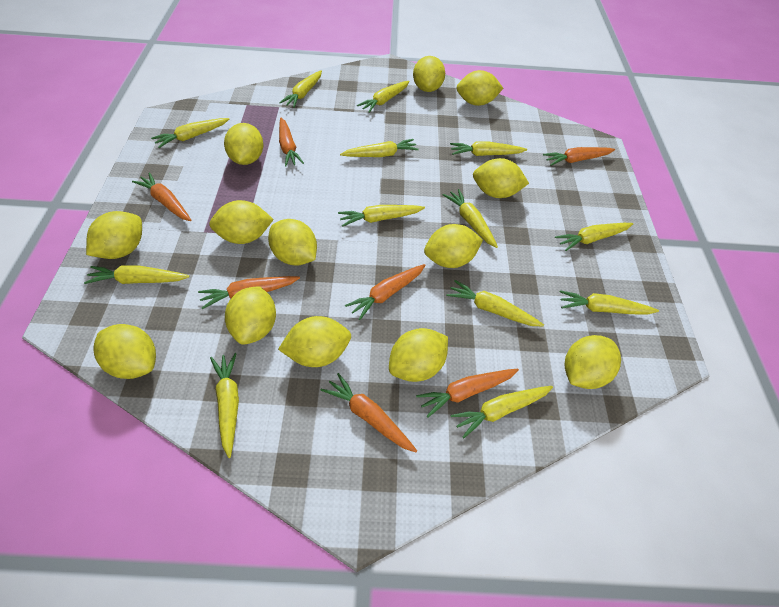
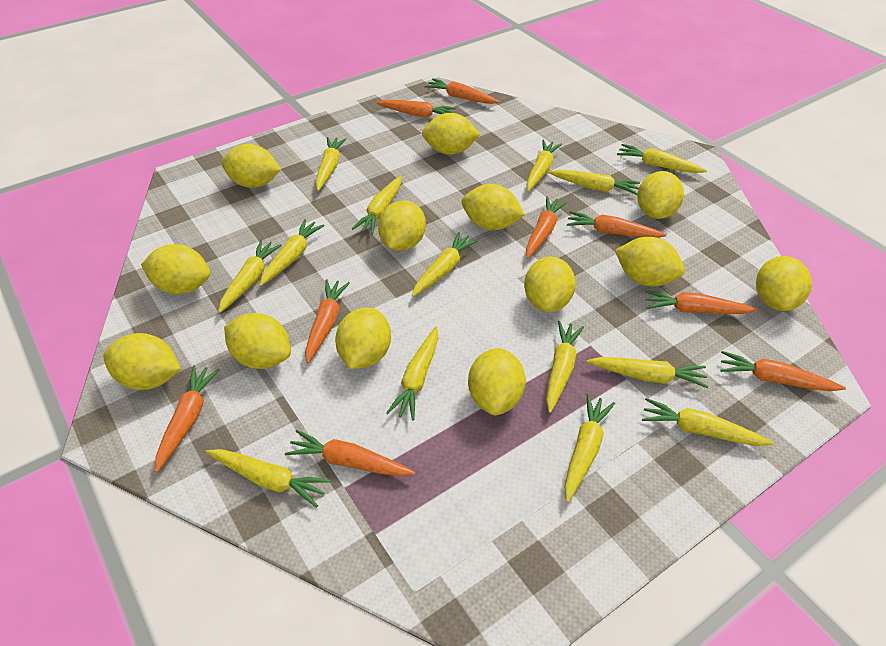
orange carrot: [132,173,191,221] [198,276,300,309] [279,118,304,166] [321,373,417,452] [345,264,426,320] [416,369,519,418] [543,147,615,166] = 7 -> [155,366,220,472] [285,430,415,477] [305,279,350,363] [376,100,456,118] [425,78,499,104] [526,196,568,258] [567,211,667,238] [645,290,757,314] [721,351,846,391] = 9
yellow carrot: [84,265,189,284] [151,118,229,148] [210,353,239,458] [279,70,322,108] [338,205,425,227] [340,139,419,157] [357,81,410,113] [443,189,498,248] [447,280,544,326] [450,142,527,156] [451,386,553,438] [555,223,633,251] [560,290,659,315] = 13 -> [206,449,331,508] [218,240,282,313] [259,219,325,286] [315,137,347,191] [352,176,401,235] [386,327,438,421] [412,232,478,297] [526,140,562,191] [546,321,584,413] [548,170,640,195] [564,394,615,502] [586,357,708,388] [617,144,707,173] [642,398,774,446] = 14

